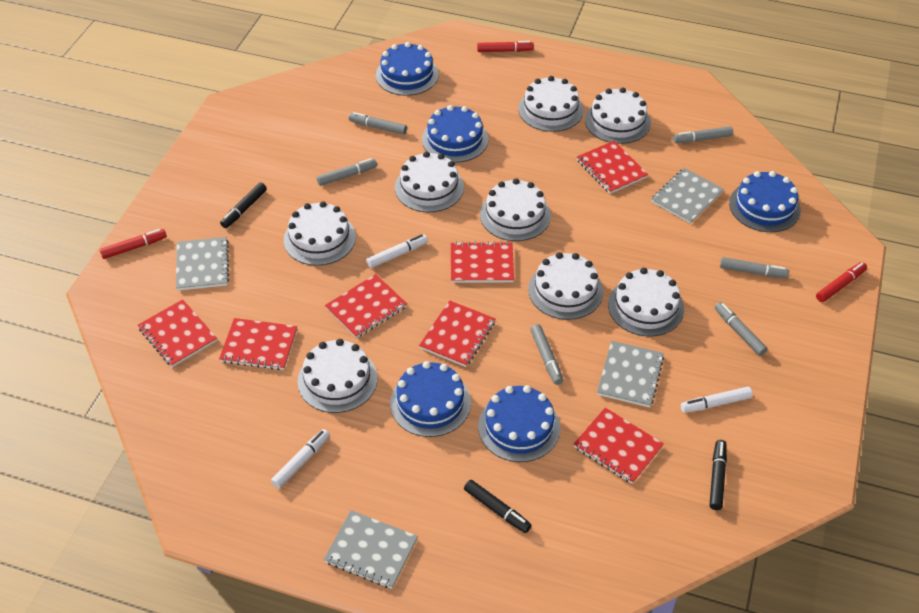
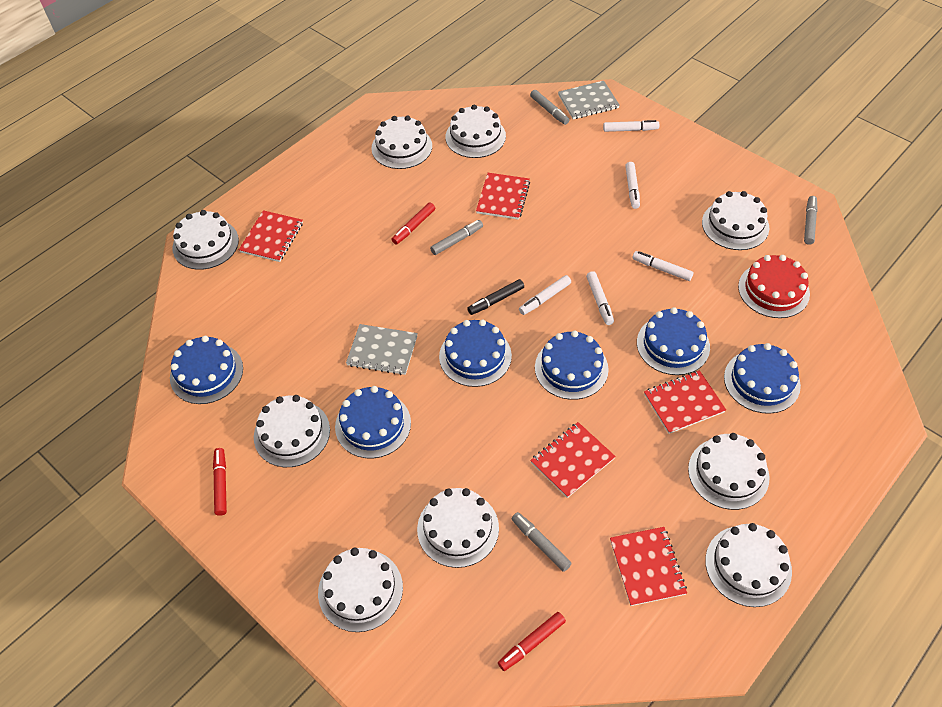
black marker: [220,183,267,228] [464,480,532,533] [710,440,727,510] = 3 -> [467,279,524,315] = 1
blue cake: [376,42,439,96] [390,361,471,437] [422,105,488,163] [478,385,560,462] [729,171,801,232] = 5 -> [170,336,243,404] [335,386,411,458] [439,319,512,387] [535,331,609,400] [637,307,710,375] [724,343,801,414] = 6
grey marker: [317,158,377,186] [349,112,407,135] [530,324,563,385] [673,126,733,143] [715,302,767,356] [720,257,789,278] = 6 -> [430,220,483,255] [512,512,572,572] [530,90,569,125] [804,196,818,245] = 4
grey notebook: [176,237,229,291] [323,510,418,589] [597,341,664,407] [651,168,724,224] = 4 -> [346,324,418,375] [558,81,620,119] = 2
red cake: none = 0 -> [738,255,810,318] = 1
red notebook: [138,299,217,367] [219,318,297,370] [325,274,407,338] [419,300,496,367] [451,241,514,283] [574,408,664,484] [577,141,648,194] = 7 -> [239,210,303,262] [476,173,530,220] [530,422,616,498] [610,527,687,606] [644,370,726,434] = 5
white cake: [284,201,356,266] [298,339,378,413] [395,152,464,212] [480,178,551,241] [518,76,583,132] [528,252,603,320] [585,87,651,144] [608,268,684,337] = 8 -> [172,210,239,270] [254,395,330,467] [318,548,403,632] [371,115,432,169] [417,488,499,568] [445,105,506,158] [688,433,769,510] [702,191,769,250] [705,523,792,607] = 9
white marker: [271,429,330,488] [366,234,428,268] [681,387,753,413] = 3 -> [519,275,571,315] [586,271,614,325] [603,120,659,132] [625,162,640,209] [632,251,694,281] = 5

